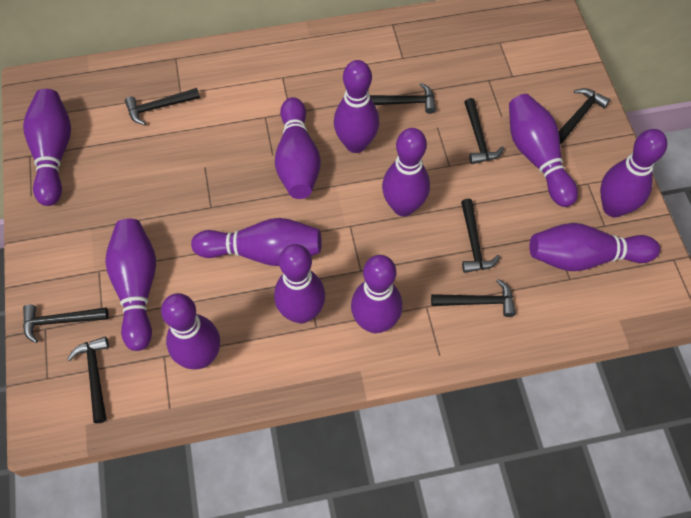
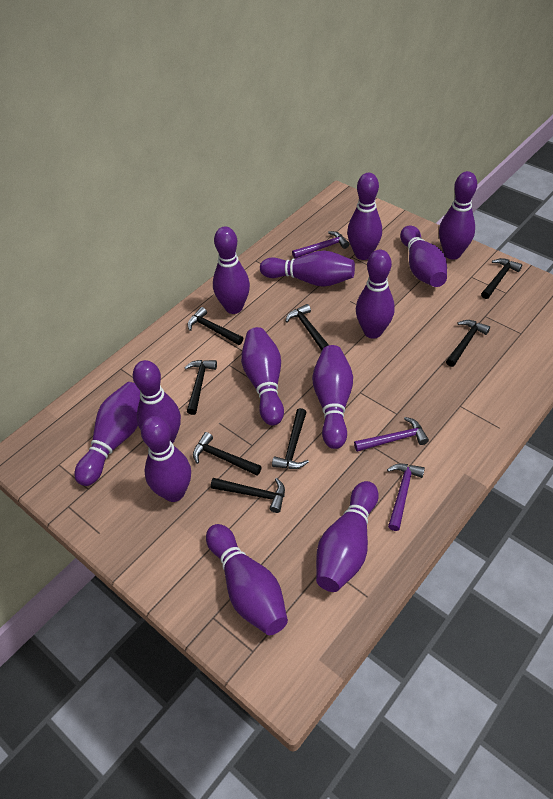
purple bowling pin: [23,89,71,206] [105,219,156,351] [161,293,220,369] [191,218,322,266] [274,244,325,323] [275,97,321,199] [334,60,379,153] [351,255,403,333] [382,128,430,216] [509,94,578,207] [530,223,660,271] [600,129,667,217] = 12 -> [74,382,140,486] [133,360,181,443] [141,416,191,502] [206,524,288,635] [213,226,250,314] [241,327,284,425] [260,250,355,287] [312,345,353,449] [316,481,379,592] [347,173,382,260] [356,250,395,339] [400,226,447,287] [439,171,477,260] = 13
purple hammer: none = 0 -> [292,231,349,259] [354,417,429,452] [387,463,425,531] = 3

